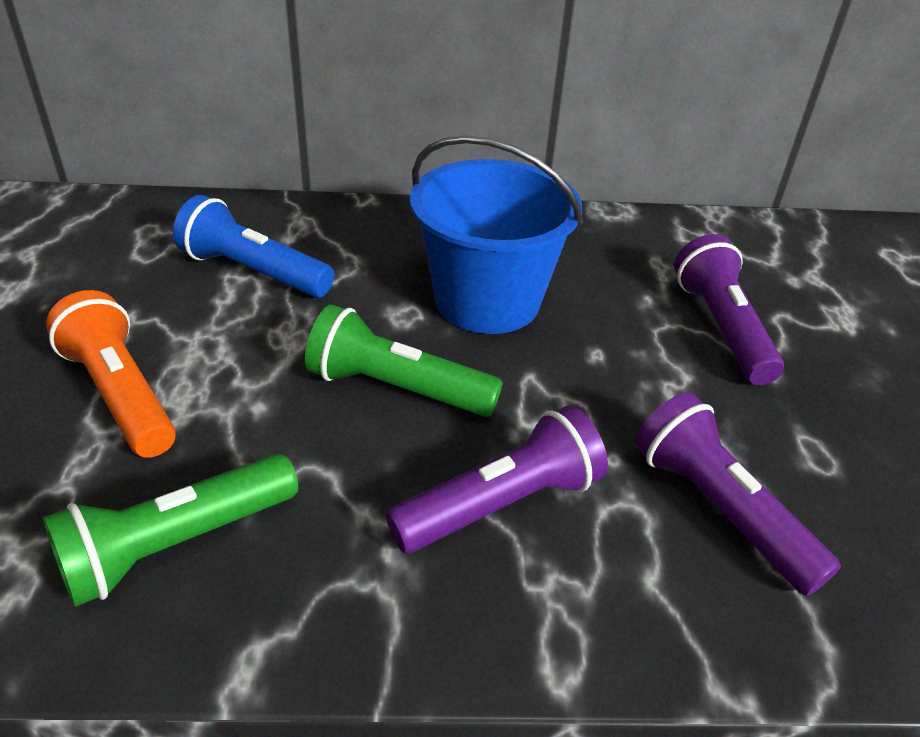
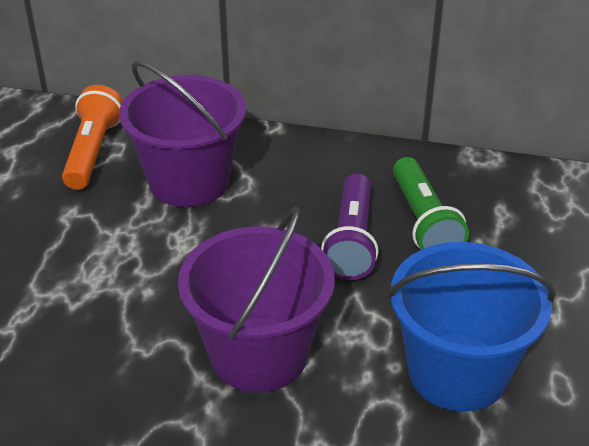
blue flashlight: [173,195,334,298] = 1 -> none = 0
green flashlight: [43,454,298,607] [305,305,503,417] = 2 -> [393,157,469,250] = 1
purple bucket: none = 0 -> [119,61,246,207] [178,207,335,392] = 2
purple flashlight: [386,405,608,553] [635,392,841,596] [674,234,784,385] = 3 -> [321,173,379,280] = 1

